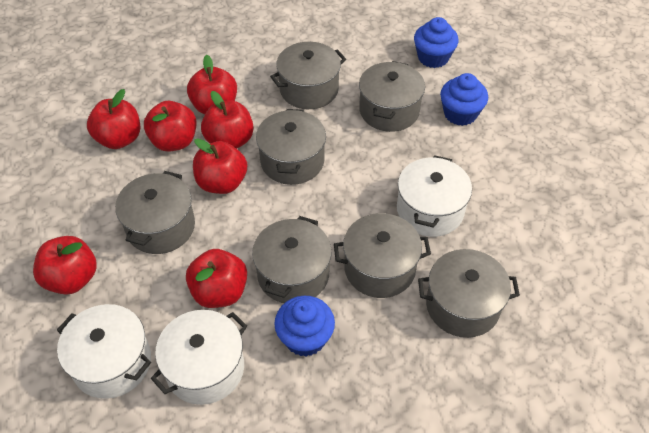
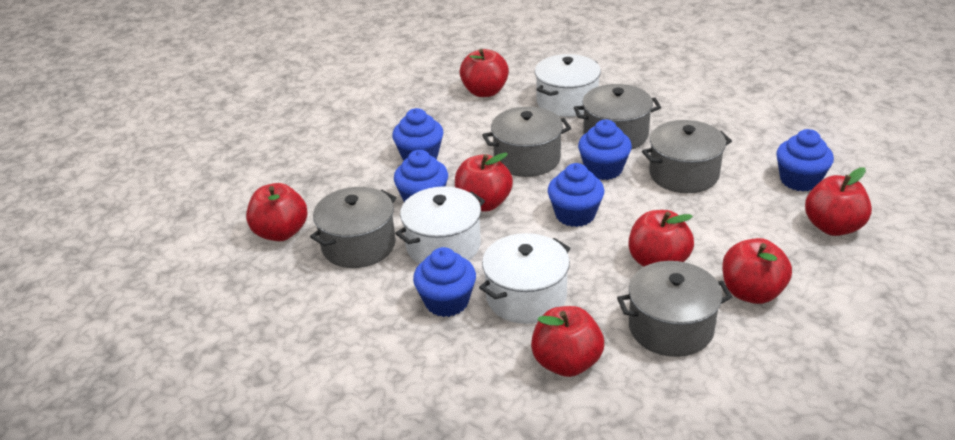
blue cupcake: [274,296,335,356] [414,17,459,68] [440,73,488,126] = 3 -> [392,108,444,160] [394,150,448,202] [413,247,476,317] [548,163,604,227] [578,120,632,180] [776,129,834,191] = 6
grey pot: [115,171,195,254] [252,216,332,303] [256,109,326,185] [270,42,346,109] [334,213,431,298] [359,61,425,132] [418,249,520,338] = 7 -> [310,187,396,268] [482,107,571,177] [574,84,661,150] [617,261,732,357] [642,120,732,193] = 5

